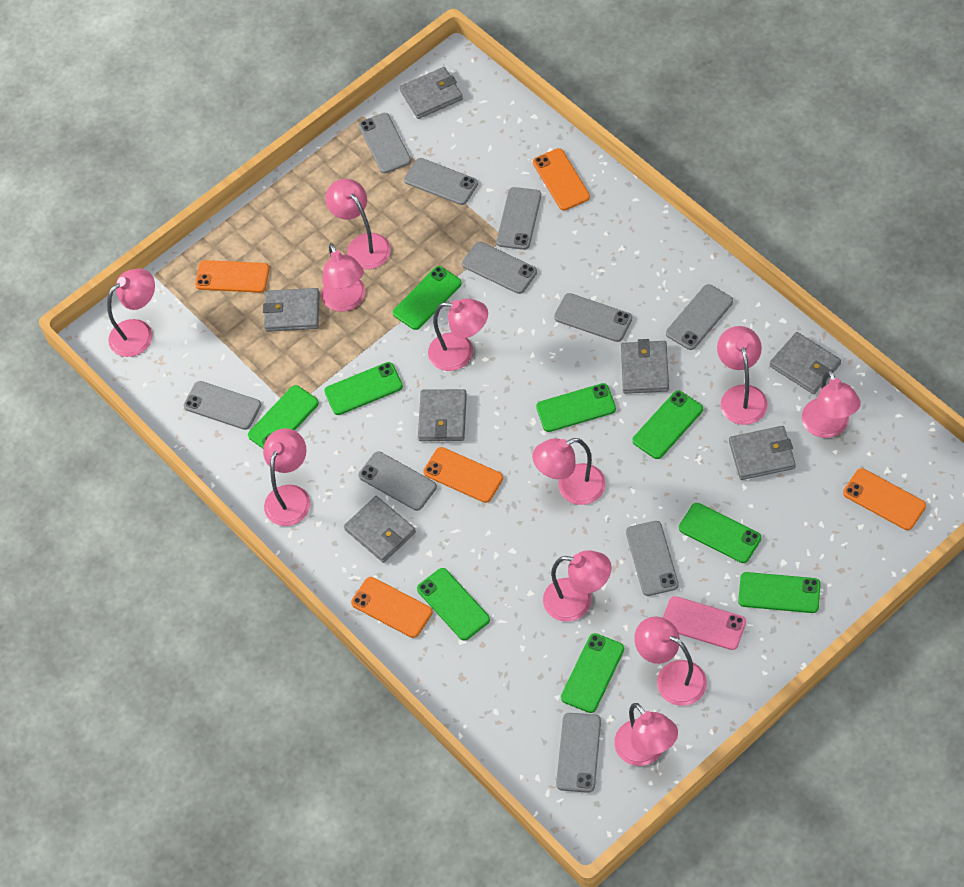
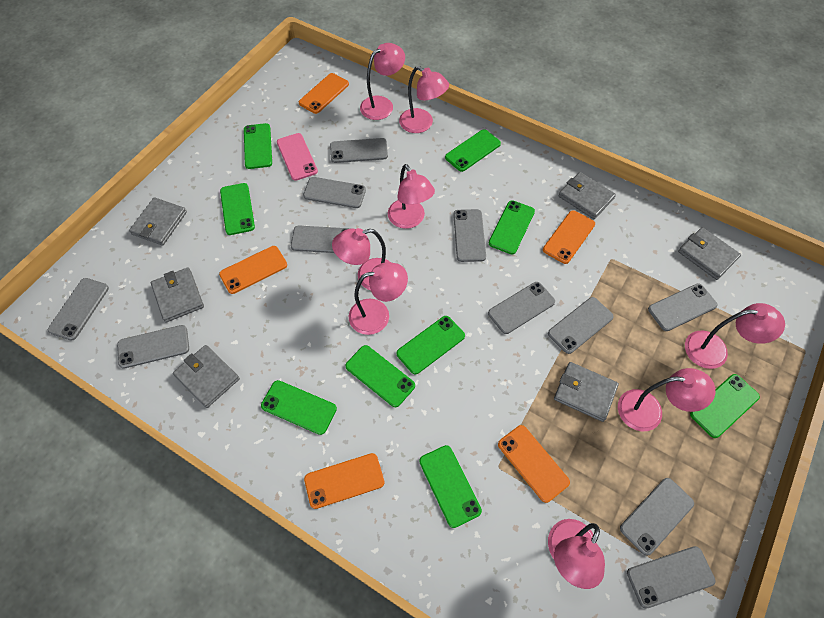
grey phone: [184,381,261,430] [359,113,411,173] [359,451,437,511] [404,158,478,205] [462,242,537,294] [497,187,541,250] [554,293,632,342] [556,713,601,793] [626,521,679,596] [666,284,733,350] = 10 -> [48,278,109,341] [117,325,189,369] [291,226,351,253] [303,177,366,208] [330,138,388,163] [453,209,486,262] [488,282,555,334] [548,297,614,354] [620,478,694,556] [627,546,716,609] [648,284,717,331] = 11
grey wallet: [263,288,320,332] [344,496,416,563] [400,67,463,119] [418,389,467,441] [621,339,669,394] [729,426,796,480] [770,332,841,394] = 7 -> [129,197,187,245] [151,267,204,322] [173,345,240,408] [554,362,619,422] [558,172,616,219] [678,227,741,280] = 6
pink lamp: [107,268,155,357] [263,428,310,526] [321,243,365,312] [325,179,391,269] [428,298,488,371] [532,438,605,505] [543,550,612,622] [614,703,678,766] [634,616,707,706] [717,326,768,425] [802,369,861,438] = 11 -> [332,228,391,290] [349,262,408,335] [360,43,405,120] [388,164,435,229] [399,66,449,133] [548,519,605,589] [618,368,716,431] [685,303,785,369] = 8

